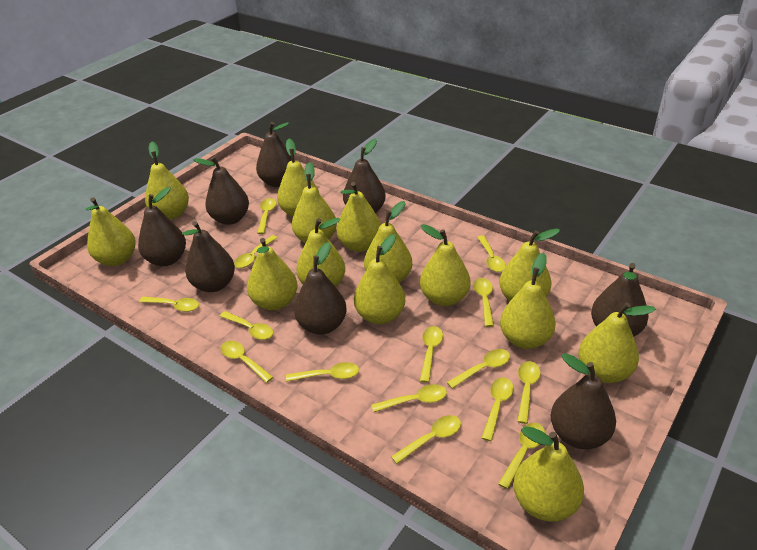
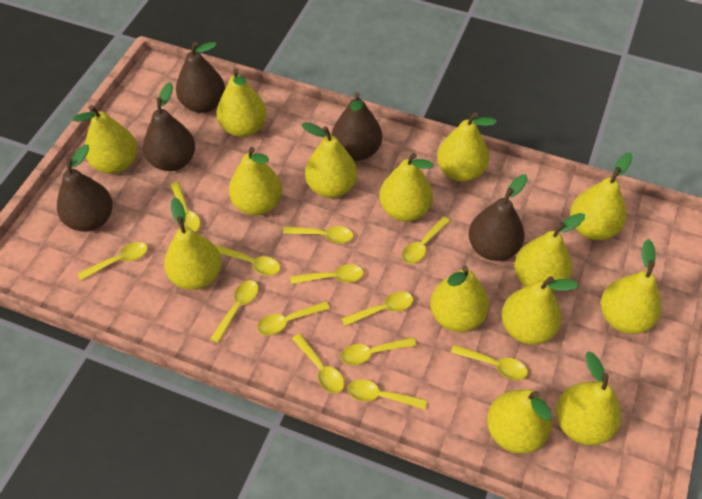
brown pear: [138,187,186,266] [182,221,235,292] [193,157,249,225] [256,122,292,187] [294,242,347,335] [343,139,386,213] [551,353,616,449] [591,263,649,337] = 8 -> [57,144,113,232] [143,82,195,171] [176,42,225,113] [332,92,382,161] [469,175,528,261] = 5
yellow spoon: [139,297,199,312] [220,311,273,340] [221,341,273,383] [234,235,278,268] [257,198,277,234] [286,362,359,382] [372,384,447,412] [391,415,461,464] [420,326,443,383] [447,349,510,389] [474,278,494,327] [477,235,506,272] [482,377,514,441] [498,423,545,489] [517,361,540,424] = 15 -> [78,242,148,280] [170,182,200,232] [210,280,258,343] [216,245,281,276] [257,301,330,335] [283,226,354,243] [290,264,364,284] [292,333,344,393] [341,292,414,326] [341,337,417,365] [348,379,427,410] [402,216,450,264] [451,345,528,380] = 13

